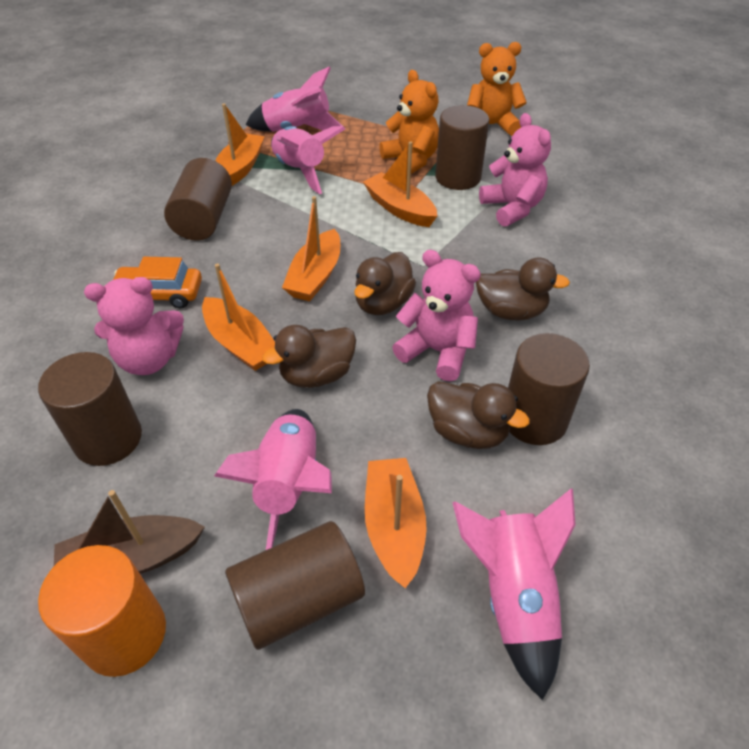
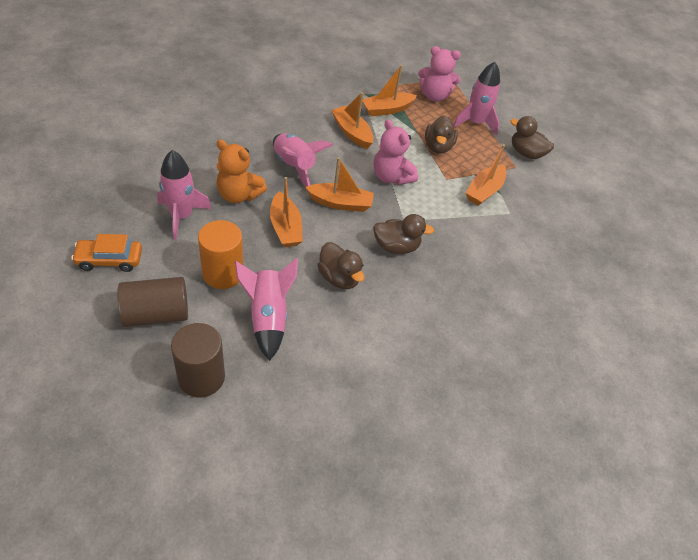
brown boat: [54,490,205,574] = 1 -> none = 0
brown cylinder: [38,352,142,466] [164,158,232,241] [225,521,365,650] [435,105,489,190] [508,333,590,445] = 5 -> [117,277,188,327] [171,323,225,398] = 2
orange teddy bear: [379,70,439,174] [467,42,527,136] = 2 -> [216,139,267,203] = 1
pink teddy bear: [84,277,184,375] [392,250,481,381] [479,113,551,227] = 3 -> [373,119,418,185] [418,46,461,102] = 2

